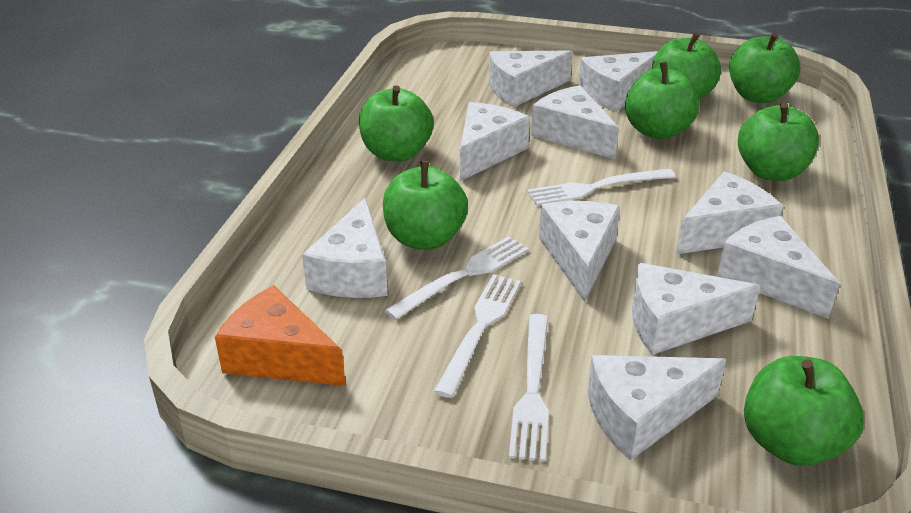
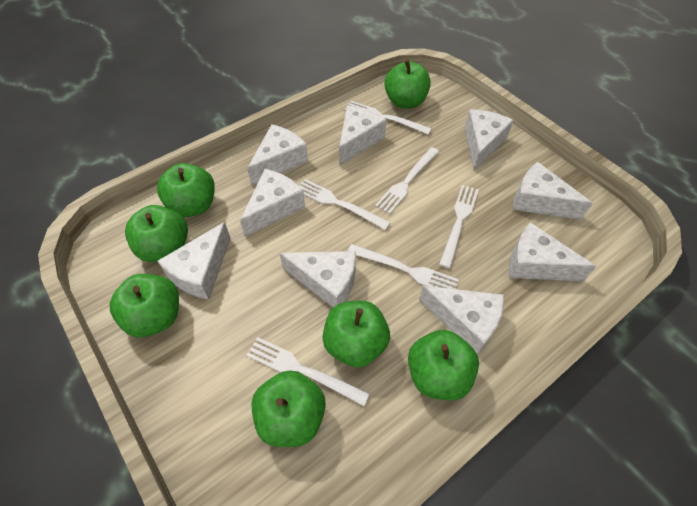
orange cheese: [215,285,346,386] = 1 -> none = 0
white cheese: [302,198,388,298] [460,102,530,181] [489,50,573,107] [531,85,619,159] [539,201,620,302] [579,51,658,112] [588,355,726,460] [632,263,760,355] [676,171,783,254] [717,216,840,319] = 10 -> [158,222,231,300] [240,169,305,237] [247,124,308,186] [279,251,356,308] [339,105,387,166] [419,286,504,354] [464,109,514,170] [509,222,597,281] [513,162,593,220] = 9
white fork: [384,236,529,320] [433,275,521,398] [509,314,549,461] [527,168,676,206] = 4 -> [246,337,370,406] [299,179,391,230] [345,101,432,135] [348,244,459,289] [375,147,439,214] [439,185,478,268] = 6

